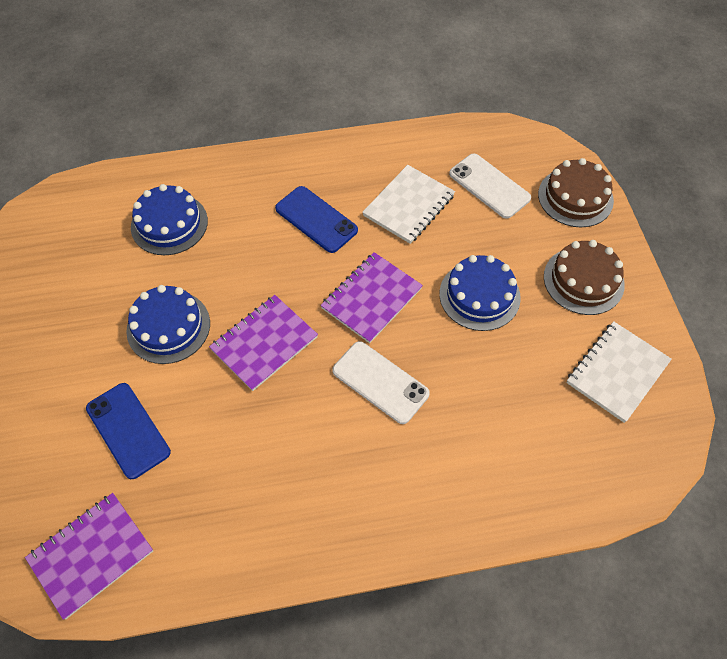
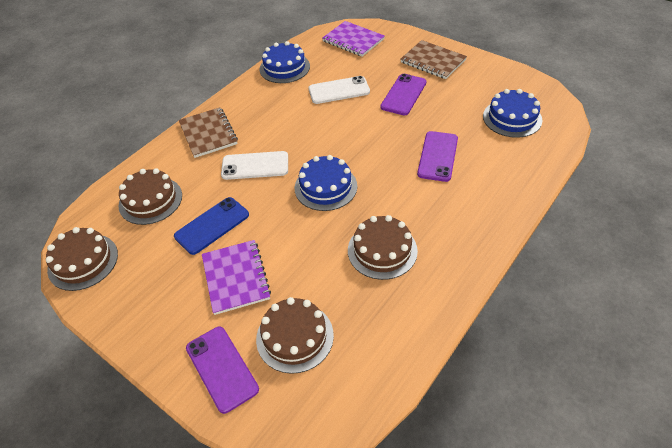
blue phone: [86,383,171,479] [275,186,358,253] = 2 -> [174,197,249,255] = 1
brown cake: [538,158,614,227] [544,240,625,315] = 2 -> [46,227,118,291] [119,168,182,225] [256,297,334,374] [348,215,418,280] = 4
brown notebook: none = 0 -> [179,107,238,158] [400,40,467,79] = 2
purple notebook: [25,493,153,620] [209,295,318,391] [320,252,423,343] = 3 -> [202,240,271,315] [322,21,385,57] = 2
purple phone: none = 0 -> [186,327,259,414] [380,74,426,115] [417,131,458,182] = 3
white notebook: [362,165,455,244] [566,321,672,423] = 2 -> none = 0

